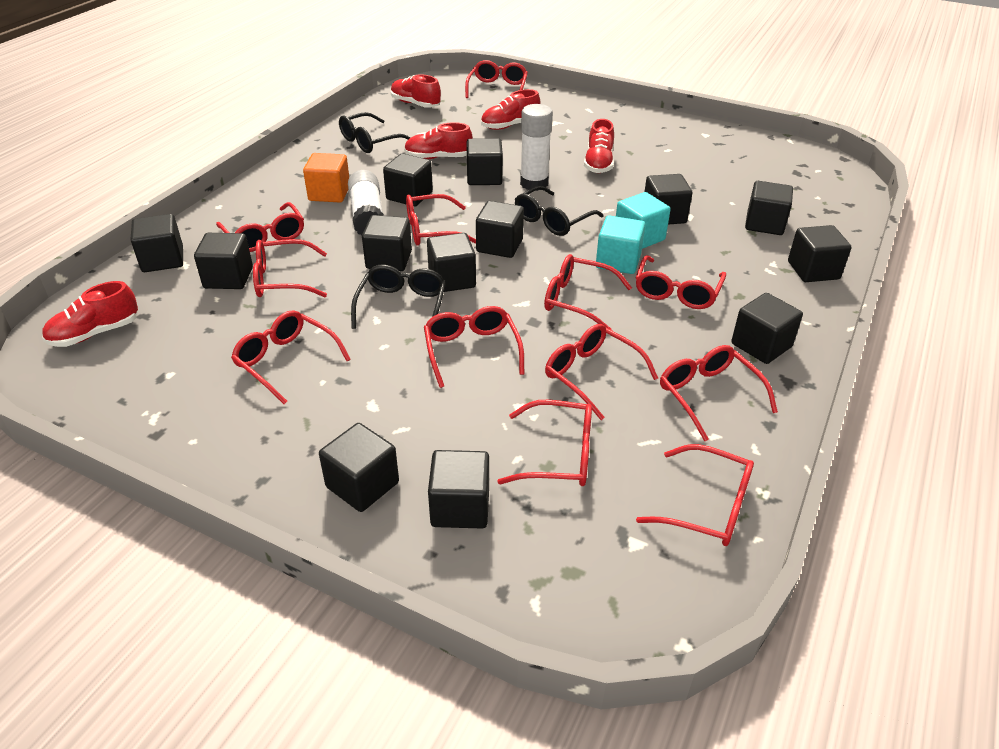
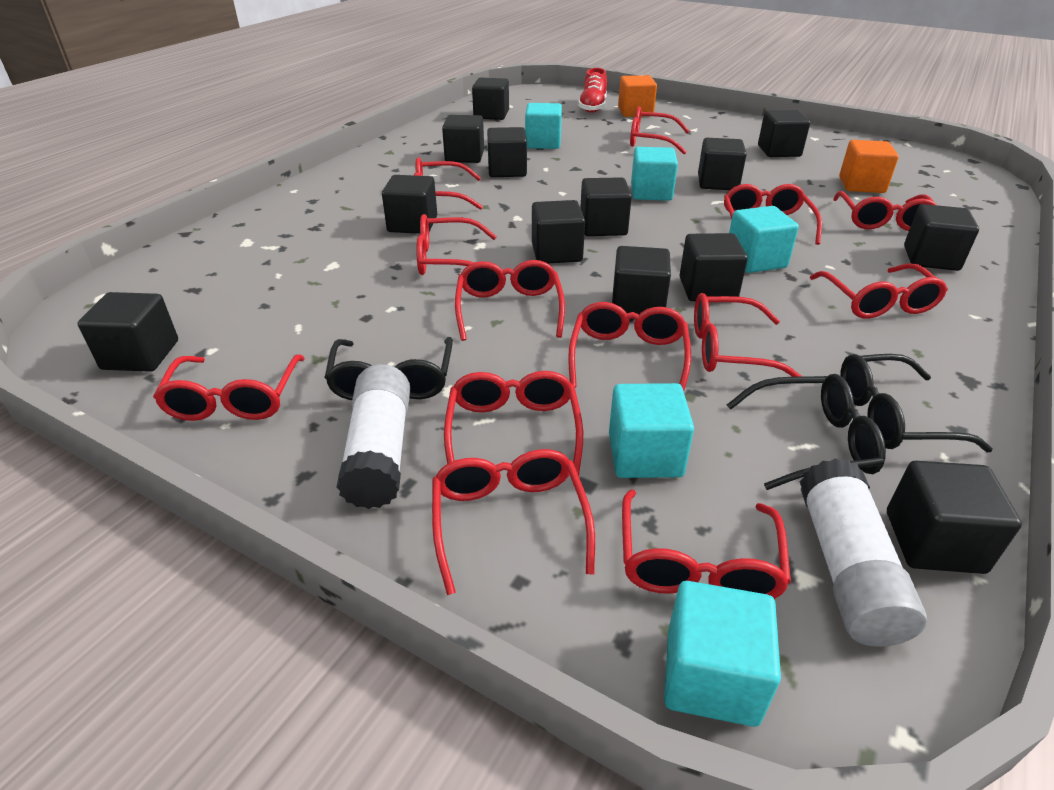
orange cube: [303,153,349,203] = 1 -> [618,75,657,117] [839,140,899,193] = 2
red glasses: [216,202,304,252] [231,310,351,404] [253,239,327,297] [406,194,476,246] [424,306,524,388] [465,60,528,98] [497,400,592,486] [544,254,632,330] [545,324,658,420] [636,255,726,309] [636,444,754,546] [660,345,778,441] = 12 -> [153,354,305,421] [414,157,483,210] [416,214,497,275] [432,449,595,595] [444,371,583,476] [455,260,565,341] [568,302,691,391] [622,490,791,599] [630,107,689,154] [694,293,803,377] [724,184,822,245] [810,263,948,319] [833,191,937,231] = 13
red shoe: [42,281,138,347] [391,74,441,108] [404,122,473,159] [481,89,540,130] [584,119,614,173] = 5 -> [578,68,607,113] = 1
turquoise cube: [596,215,645,274] [616,192,671,249] = 2 -> [525,103,562,149] [609,383,694,478] [631,147,678,201] [664,581,781,727] [729,206,799,273] = 5

